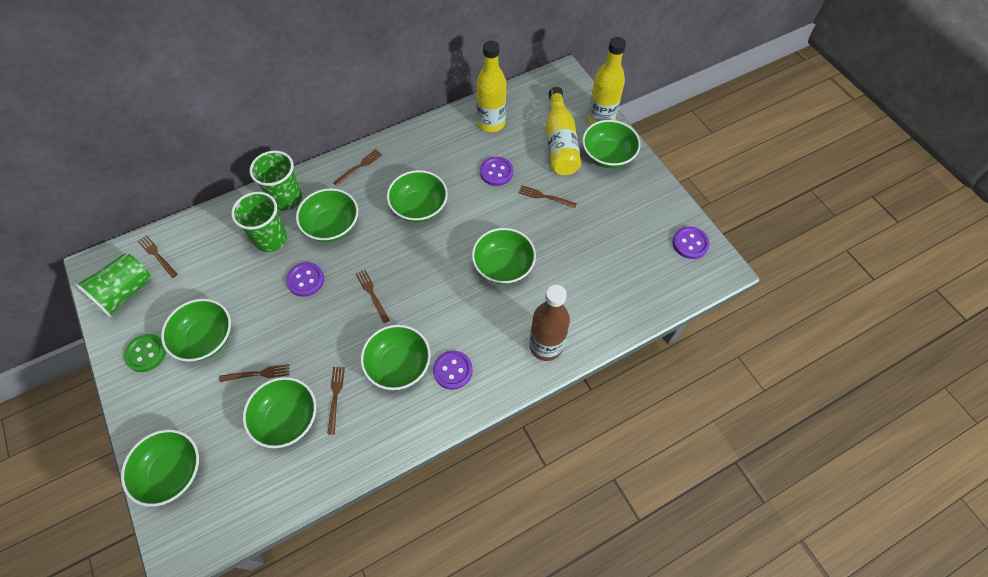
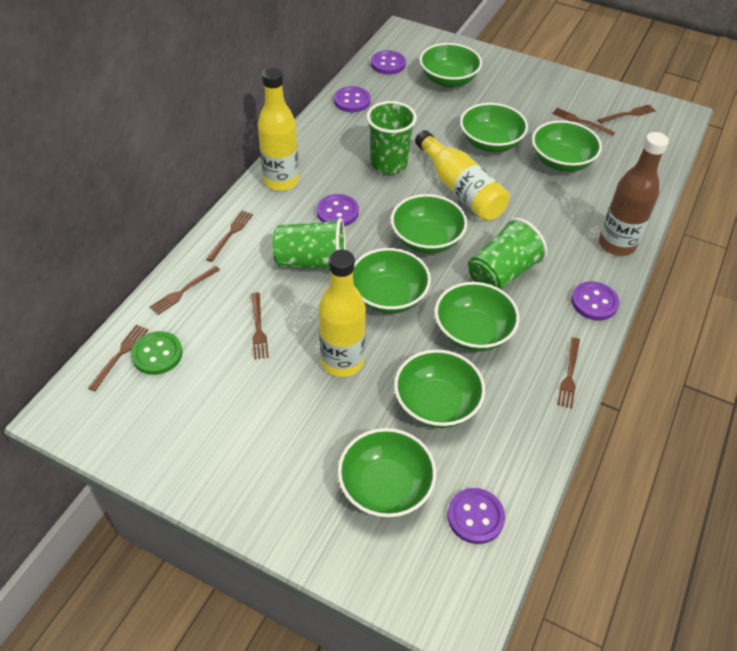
brown fork: [138,235,178,278] [219,364,289,382] [327,367,345,434] [333,149,382,186] [356,270,390,323] [519,185,577,208] = 6 -> [88,325,148,391] [150,266,220,315] [206,210,253,262] [251,292,269,359] [552,108,615,136] [557,337,580,409] [598,104,656,123] = 7
purple button: [286,262,324,297] [433,351,473,390] [480,157,513,186] [673,227,710,259] = 4 -> [316,194,359,226] [334,86,371,112] [371,50,406,74] [447,488,505,544] [571,281,619,321] = 5

